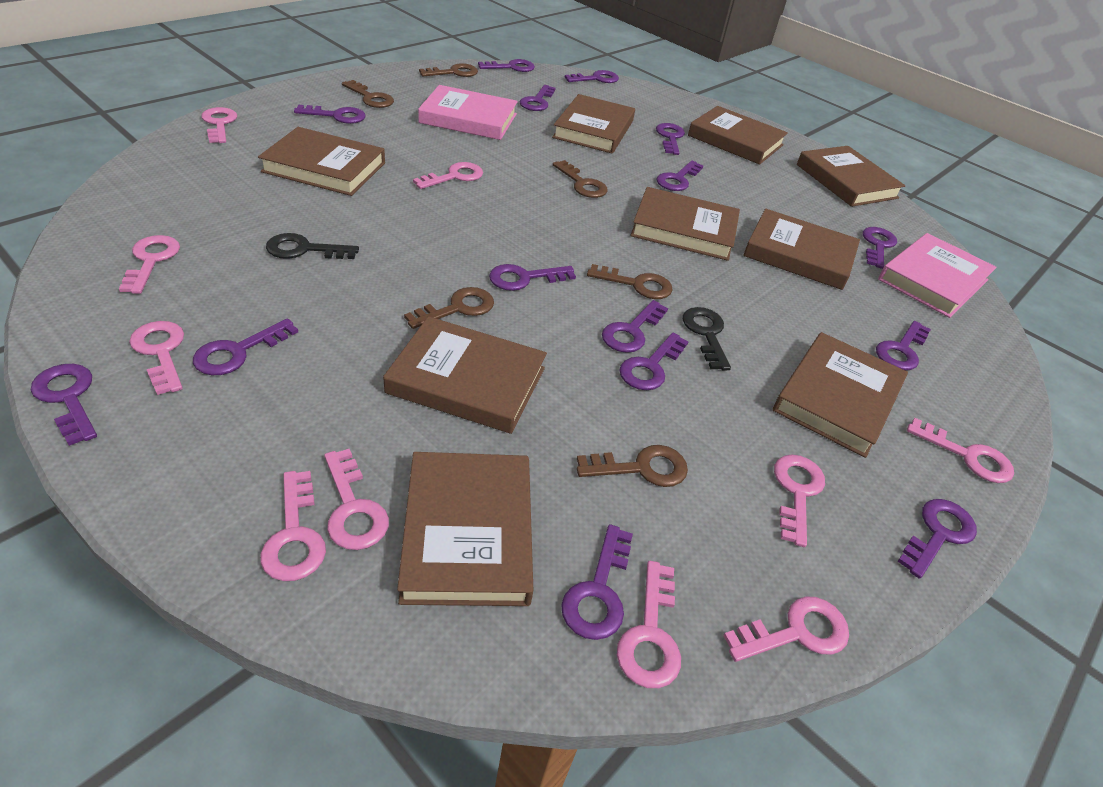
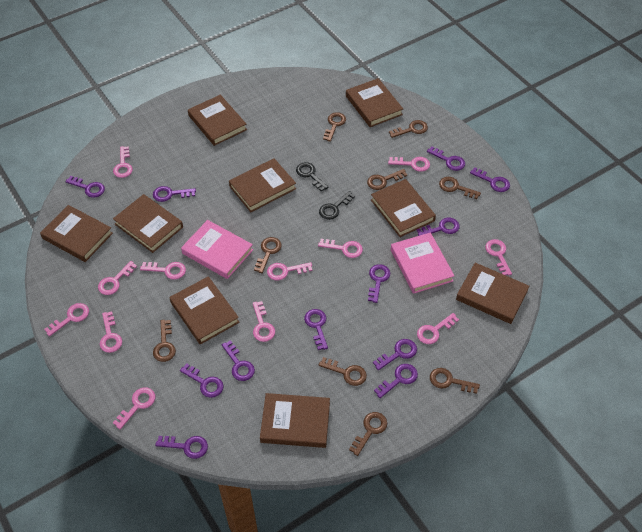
brown key: [342,80,394,108] [404,287,494,329] [419,63,478,77] [553,160,608,198] [577,445,688,487] [587,264,673,299] = 6 -> [153,320,176,362] [254,237,282,273] [319,357,367,386] [323,112,346,142] [349,412,387,456] [367,169,407,190] [389,120,428,138] [430,368,480,394] [439,177,481,199] = 9
pink key: [119,235,180,294] [129,321,184,395] [201,107,237,143] [260,471,326,581] [324,449,389,550] [413,162,483,189] [617,561,681,688] [723,596,849,662] [774,455,825,547] [907,418,1014,483] = 10 -> [44,303,89,337] [98,261,137,295] [100,311,122,353] [113,146,133,178] [113,387,155,430] [140,262,186,280] [253,301,275,342] [267,262,312,281] [318,239,363,258] [388,157,430,172] [417,313,459,344] [485,239,512,276] = 12
purple key: [31,364,97,446] [193,318,298,375] [294,105,366,124] [478,59,535,72] [489,264,576,291] [520,85,555,111] [561,524,633,640] [565,70,619,83] [602,300,668,353] [619,333,689,390] [656,123,685,155] [656,161,703,191] [863,227,897,269] [876,321,931,370] [898,499,977,579] = 15 -> [65,176,105,198] [153,186,196,202] [155,436,208,459] [180,363,224,398] [222,340,255,381] [304,309,328,350] [368,264,390,303] [373,339,417,370] [374,364,418,398] [417,218,460,236] [427,146,465,171] [470,167,510,192] = 12

